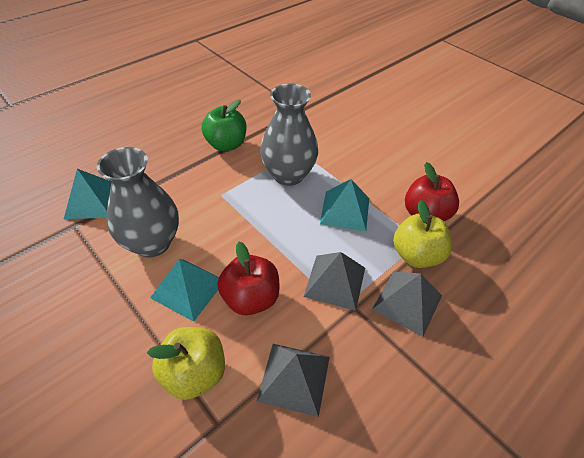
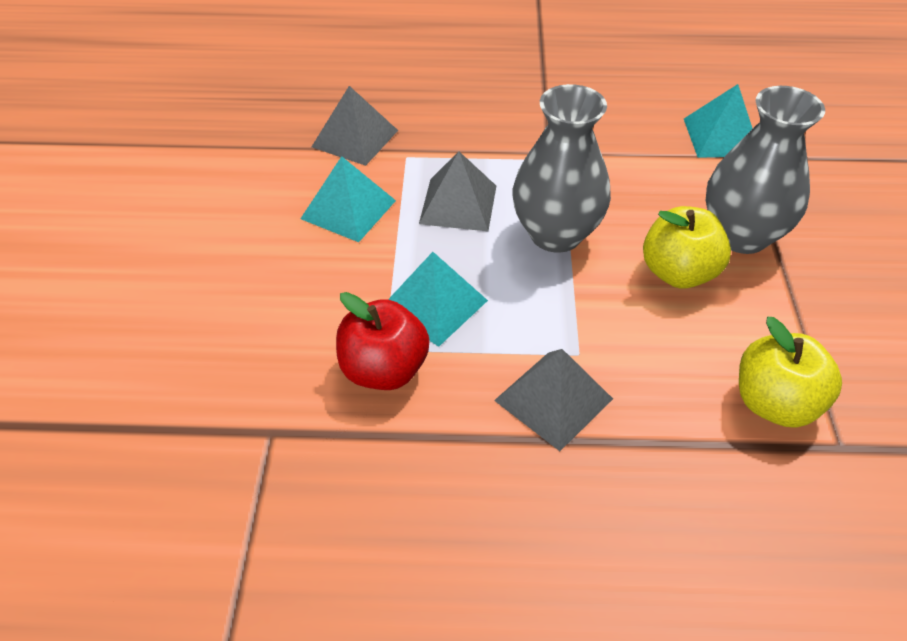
green apple: [201,100,246,151] = 1 -> none = 0
red apple: [217,242,279,315] [405,162,459,221] = 2 -> [336,292,430,390] = 1

